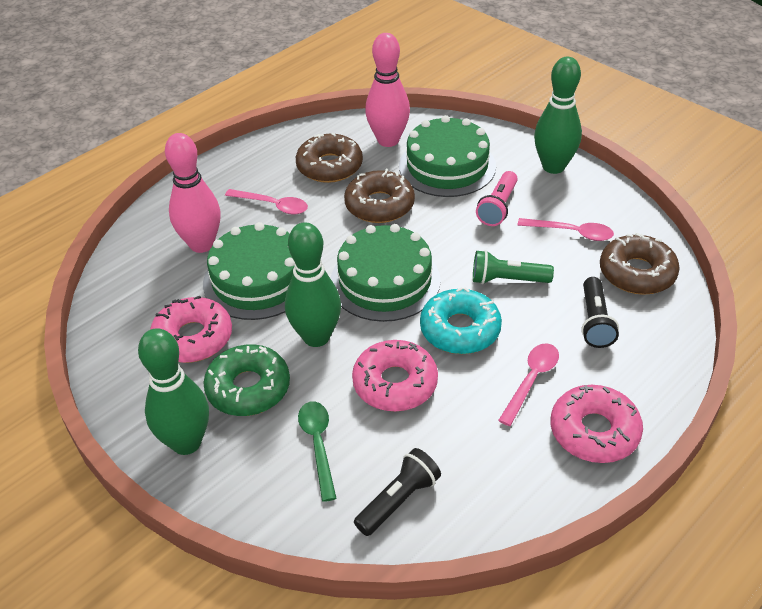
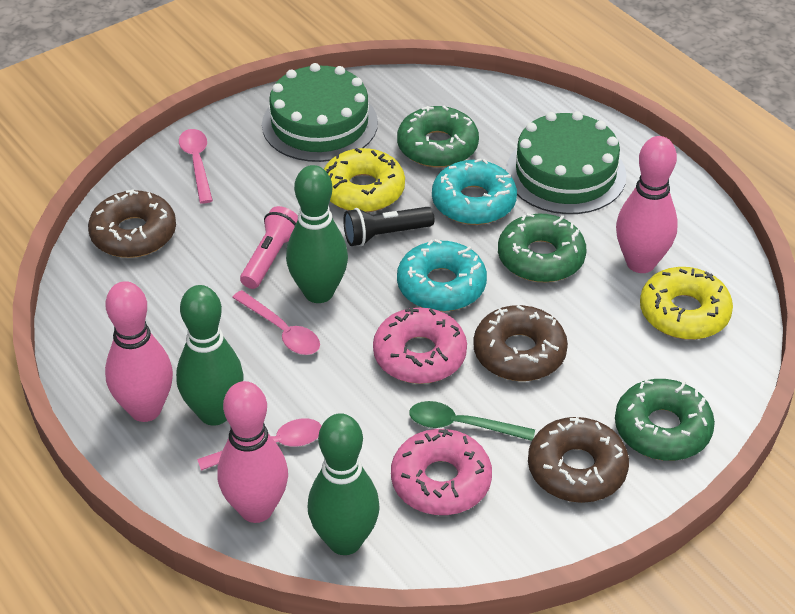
black flashlight: [354,448,441,536] [581,277,619,348] = 2 -> [343,207,434,246] = 1
green cake: [203,222,294,320] [330,224,441,322] [399,115,496,197] = 3 -> [262,63,378,162] [506,111,626,214] = 2
green donut: [204,344,290,416] = 1 -> [397,106,479,168] [498,213,586,282] [615,379,715,461] = 3
green flashlight: [473,250,554,284] = 1 -> none = 0
pink bowling pin: [165,133,221,253] [365,33,410,147] = 2 -> [105,281,173,422] [218,381,288,523] [616,136,678,273] = 3
pink donut: [150,296,232,363] [352,340,438,412] [551,385,643,463] = 3 -> [373,307,467,384] [391,429,492,515] = 2
turquoise donut: [420,287,502,354] = 1 -> [397,239,487,312] [432,159,517,225] = 2
yellow donut: none = 0 -> [324,148,405,212] [640,267,733,340] = 2

